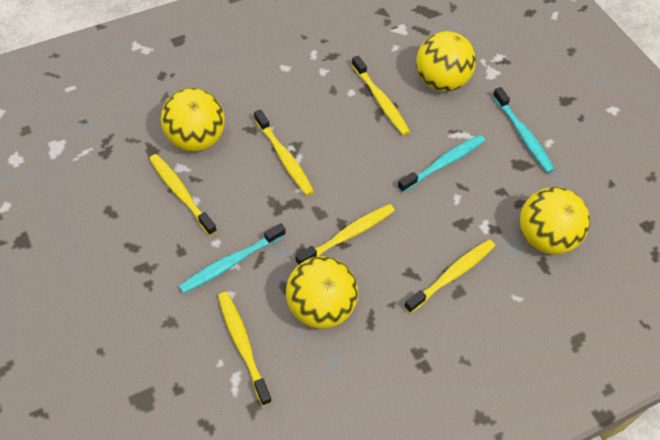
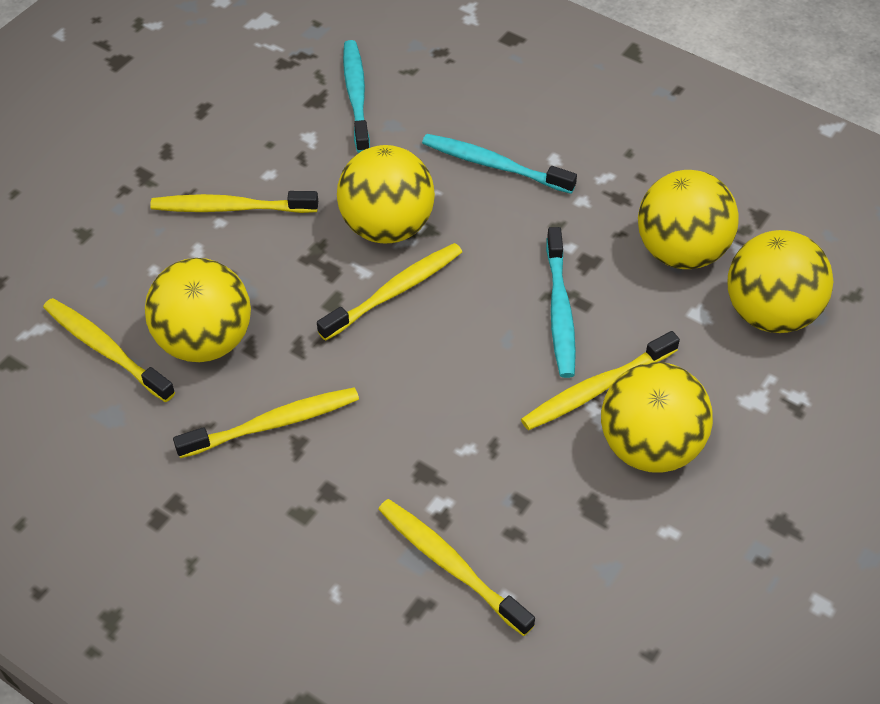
yellow ball: [161,88,225,152] [286,256,358,329] [416,31,476,92] [520,187,590,255] = 4 -> [145,258,251,362] [337,145,435,243] [601,362,713,473] [638,170,739,269] [728,230,833,333] = 5

